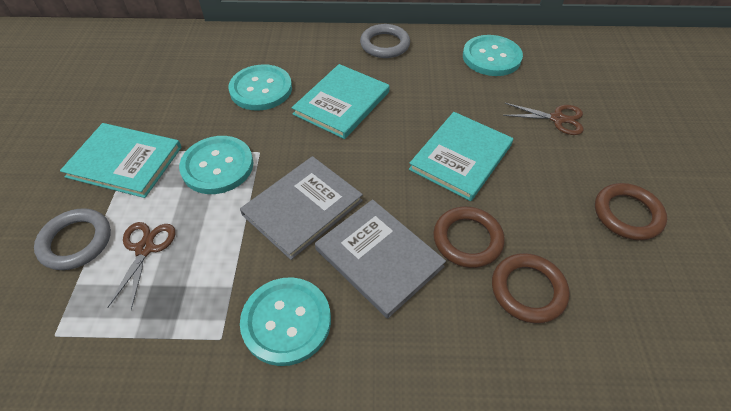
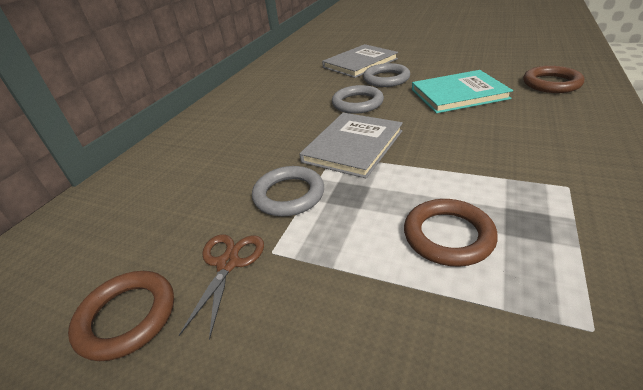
brown scissors: [107,222,175,310] [503,103,583,135] = 2 -> [179,234,264,340] = 1
grey ring: [34,208,111,270] [360,24,410,58] = 2 -> [252,166,324,216] [332,85,384,114] [363,63,410,87] = 3
turquoise book: [60,123,182,198] [292,64,390,139] [409,112,513,201] = 3 -> [412,70,513,113] = 1
turquoise button: [179,136,253,194] [229,64,292,111] [240,277,331,366] [463,35,523,76] = 4 -> none = 0

